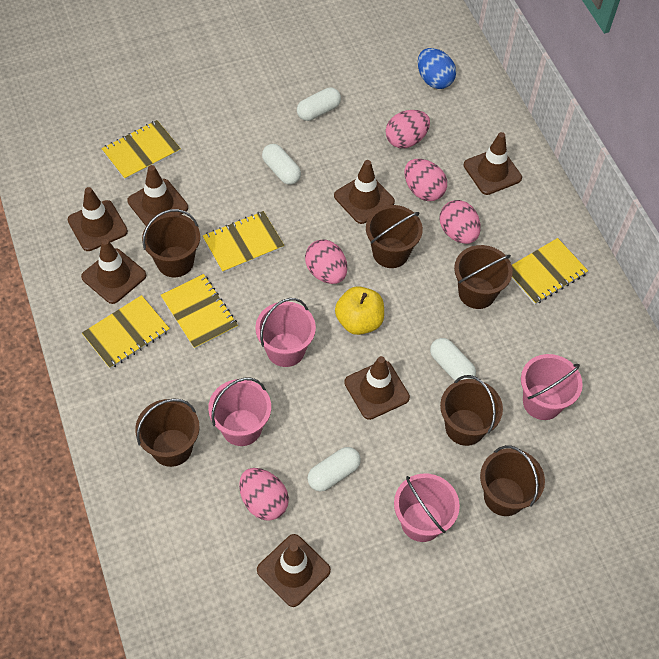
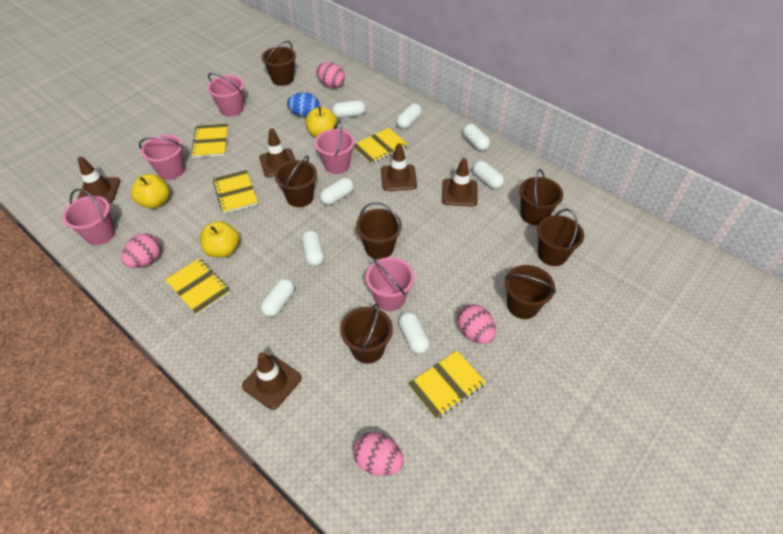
brown bucket: [135,398,200,467] [142,209,200,277] [366,205,423,268] [440,375,503,446] [454,245,513,309] [480,445,545,516] = 6 -> [261,41,296,86] [275,156,317,207] [340,303,393,364] [356,202,402,259] [504,265,556,319] [519,169,563,225] [537,209,584,266] = 7
brown traffic cone: [68,187,128,251] [81,239,146,304] [127,165,188,226] [257,534,331,607] [334,160,395,224] [344,356,410,420] [464,132,522,195] = 7 -> [78,157,120,203] [242,352,302,410] [259,128,295,177] [381,143,417,191] [442,158,478,206] = 5
pink bucket: [208,378,271,446] [255,298,316,367] [394,474,460,542] [521,354,583,420] = 4 -> [62,189,115,245] [139,134,185,180] [207,73,244,117] [315,121,355,174] [365,257,414,311] = 5
pink egg: [239,468,289,521] [305,239,347,284] [386,110,430,148] [404,159,447,201] [440,200,481,244] = 5 -> [121,233,161,268] [316,62,345,88] [353,432,404,476] [457,304,496,344] = 4
white capsule: [262,144,301,185] [297,87,341,121] [307,447,361,491] [430,338,476,381] = 4 -> [260,278,295,317] [301,230,324,266] [320,177,354,205] [332,100,366,118] [396,103,422,129] [398,312,430,354] [463,124,490,151] [472,161,504,189] = 8
yellow apple: [335,286,384,335] = 1 -> [131,174,169,209] [200,221,239,258] [305,106,337,138] = 3

